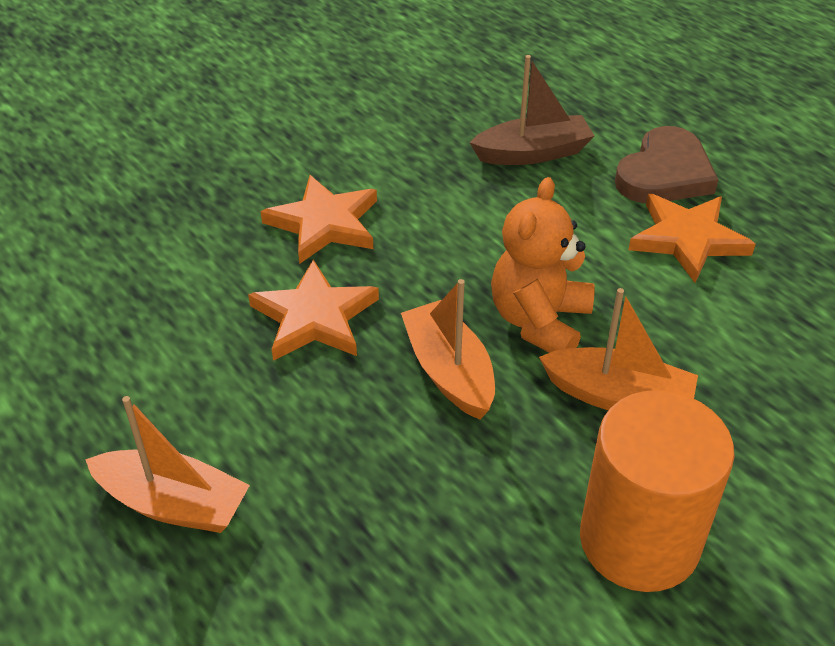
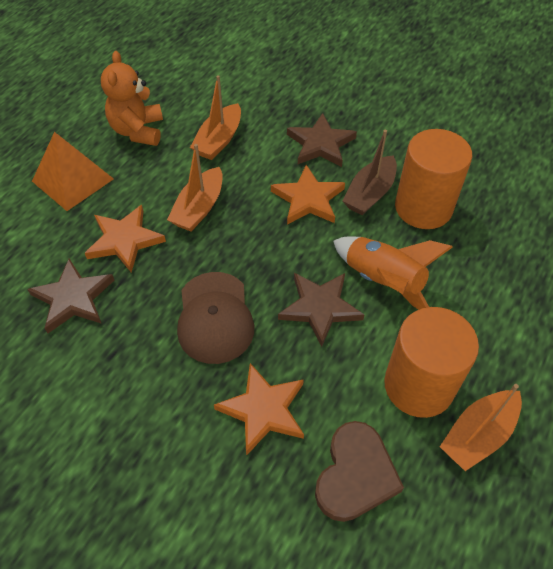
brown cap: none = 0 -> [177,272,254,364] = 1
brown star: none = 0 -> [27,259,114,333] [278,273,364,347] [287,113,357,167] = 3
orange cylinder: [580,390,735,592] = 1 -> [384,307,479,418] [395,129,472,229] = 2
orange pyramid: none = 0 -> [32,132,114,211] = 1
orange rocket: none = 0 -> [333,236,453,310] = 1

